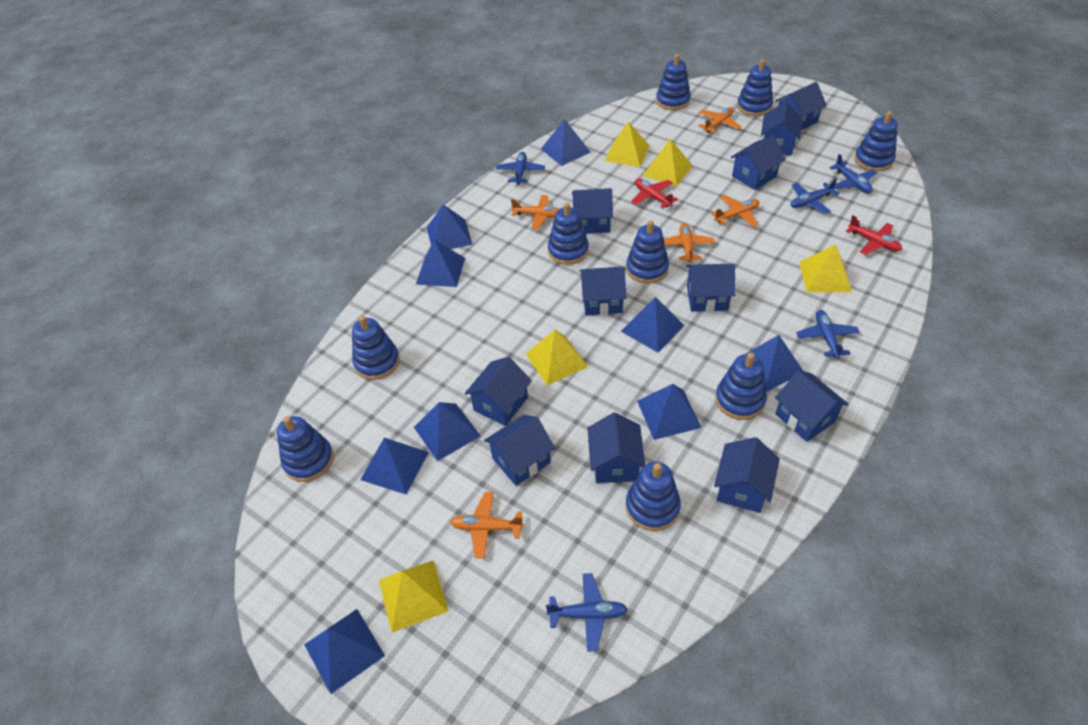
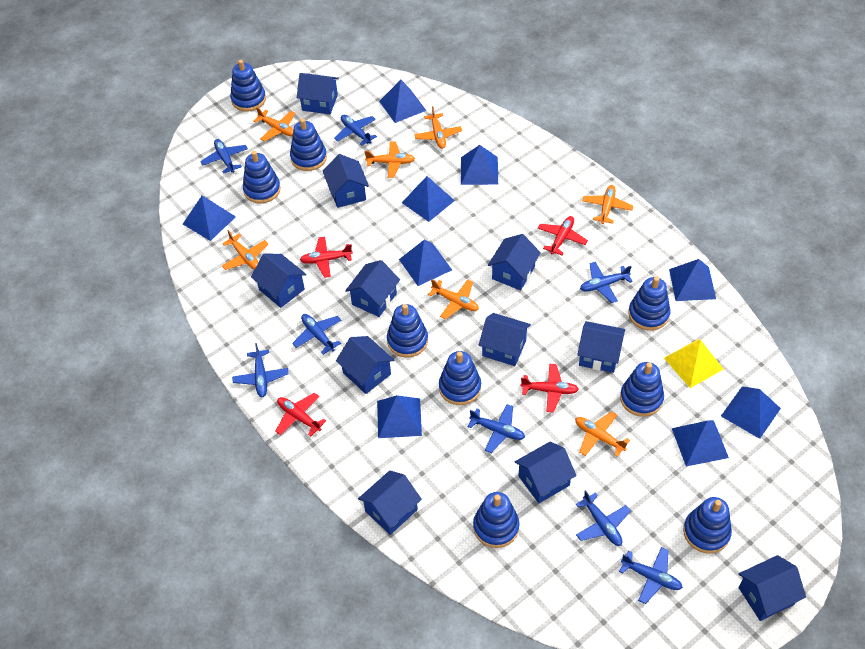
blue plane: [496,152,545,185] [546,573,628,652] [791,178,839,214] [796,310,860,359] [829,154,877,193] = 5 -> [200,139,248,174] [232,343,289,397] [292,314,341,355] [334,115,377,146] [468,404,525,453] [576,490,630,546] [580,261,633,303] [619,547,683,604] = 8
orange plane: [450,492,524,559] [511,195,559,230] [664,223,715,263] [698,107,741,133] [710,195,760,227] = 5 -> [222,230,268,270] [254,107,295,142] [364,141,415,178] [414,106,462,149] [428,279,479,320] [575,411,630,457] [582,185,633,224] = 7
red plane: [631,178,678,208] [846,215,902,255] = 2 -> [275,393,326,436] [300,237,353,278] [521,364,579,413] [538,216,588,255] = 4
yellow pyramid: [379,560,449,632] [526,330,588,385] [605,121,649,167] [642,139,693,186] [799,244,852,293] = 5 -> [664,340,724,388] = 1

